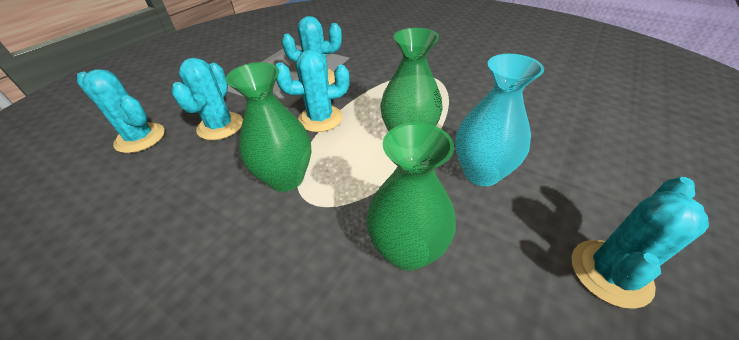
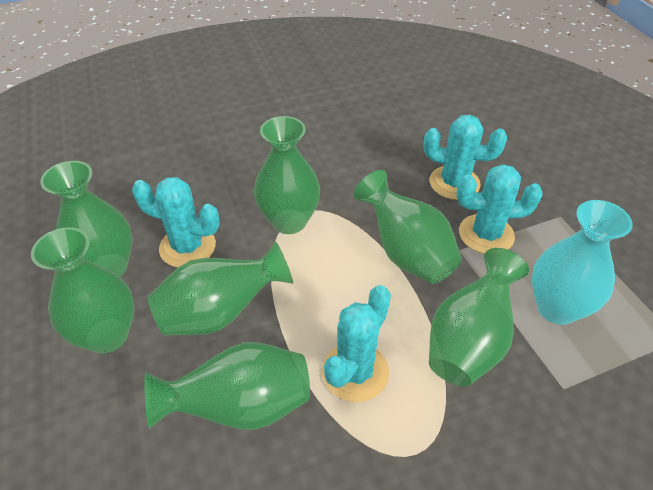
green vase: [225,62,311,192] [366,122,456,271] [380,28,443,131] = 3 -> [31,227,134,354] [40,161,133,277] [144,342,310,430] [147,241,293,335] [254,116,320,234] [354,170,462,284] [429,248,529,387] = 7
turquoise cactus: [77,69,165,153] [171,58,243,140] [276,50,350,132] [282,16,342,85] [572,177,709,309] = 5 -> [132,177,220,267] [322,285,391,402] [423,115,507,200] [456,164,543,254] = 4

